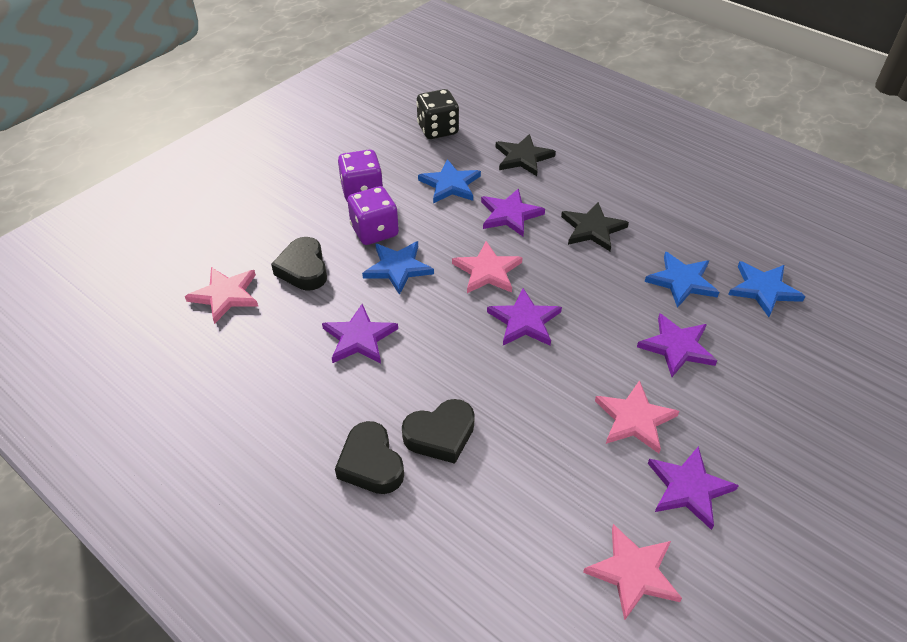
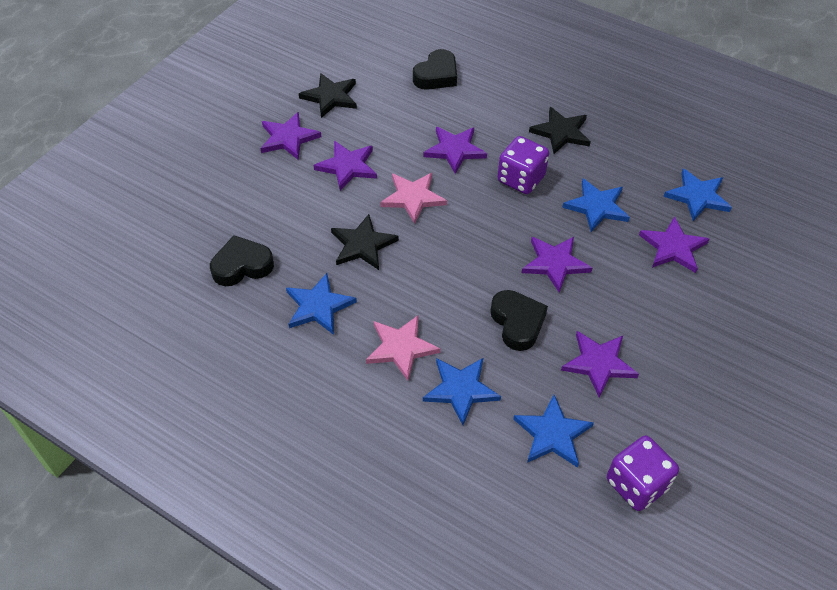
black dice: [416,89,459,139] = 1 -> none = 0
black star: [496,134,556,176] [561,202,629,251] = 2 -> [299,73,357,118] [331,214,399,270] [529,107,591,154] = 3
blue star: [362,241,434,295] [418,159,481,203] [645,252,719,308] [728,261,805,317] = 4 -> [286,273,357,335] [423,358,501,425] [513,395,594,468] [562,179,630,232] [663,169,732,221] = 5
pink star: [185,267,258,324] [452,241,523,293] [583,524,682,620] [595,380,679,453] = 4 -> [366,315,441,381] [380,173,447,224] = 2
purple star: [322,304,398,363] [481,188,545,236] [487,288,562,345] [637,313,717,377] [648,446,739,530] = 5 -> [260,112,322,160] [314,141,377,191] [423,127,487,174] [521,237,592,293] [561,331,639,398] [639,216,709,273] = 6

